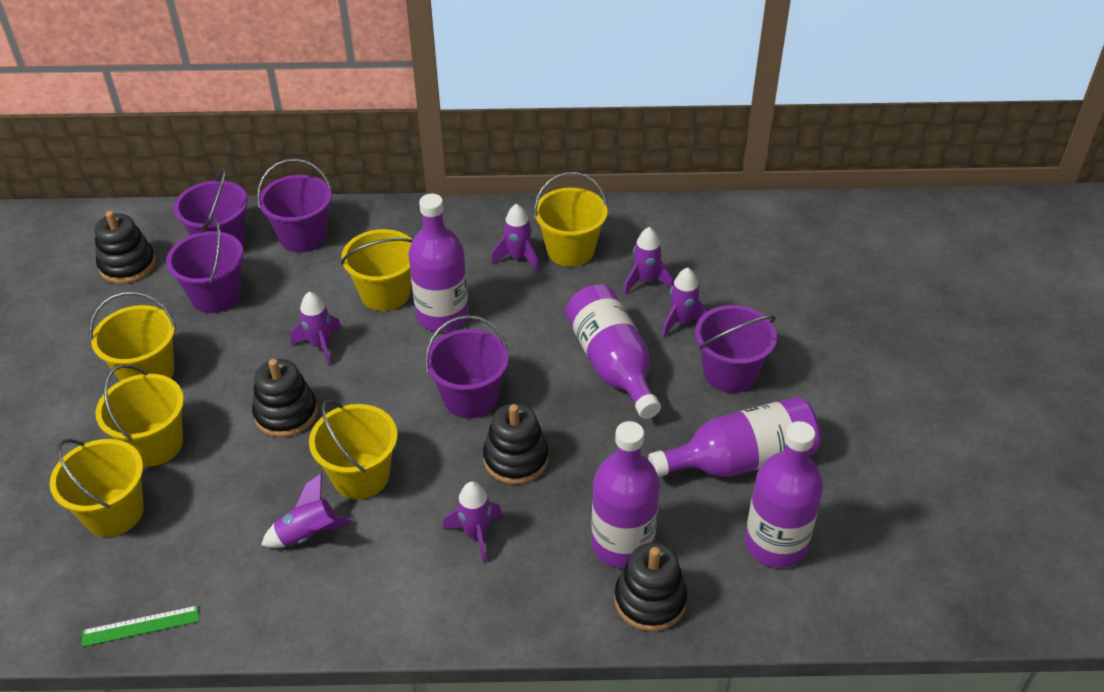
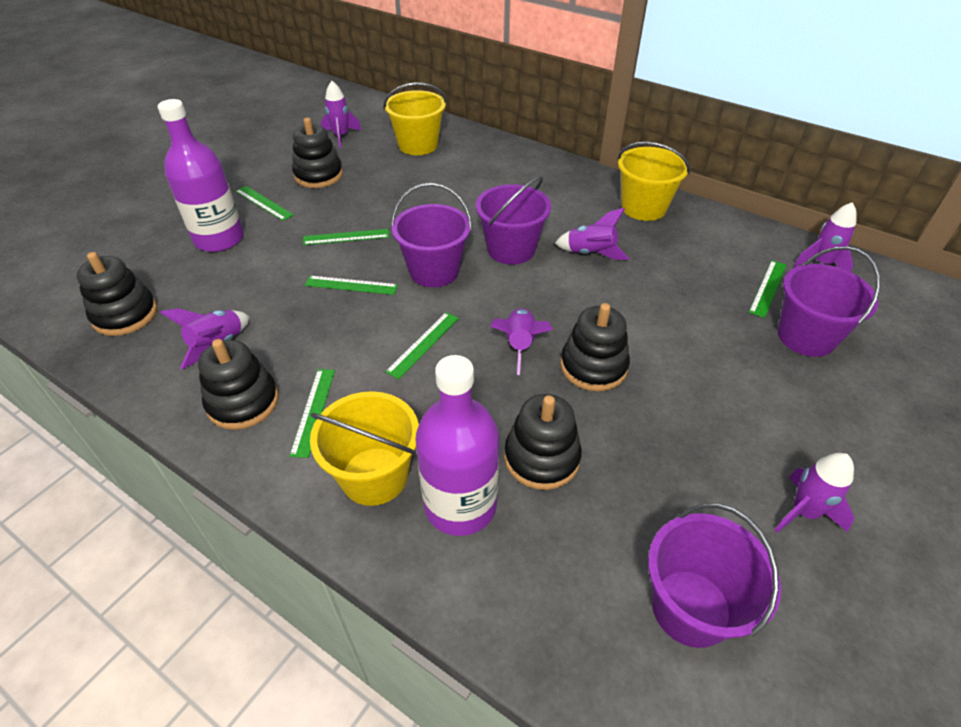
black stacking toy: [95,211,156,284] [252,359,318,437] [483,403,549,484] [614,543,687,631] = 4 -> [77,252,157,336] [198,339,279,430] [292,118,343,188] [504,394,582,490] [560,303,630,391] = 5
green ruler: [82,605,199,647] = 1 -> [235,186,294,221] [290,369,335,458] [303,229,389,245] [305,276,398,295] [385,312,459,379] [749,260,786,318] = 6
purple bottle: [408,194,469,332] [566,284,661,419] [591,421,660,568] [648,397,821,477] [745,421,823,568] = 5 -> [158,99,244,252] [416,355,499,536] = 2
purple bucket: [166,217,244,313] [174,168,248,247] [257,159,332,252] [425,315,509,418] [695,305,777,393] = 5 -> [391,183,472,287] [476,176,551,265] [648,503,781,648] [777,246,880,357] = 4
yellow bucket: [50,439,144,537] [89,292,176,381] [95,364,184,467] [309,400,397,499] [341,229,413,311] [534,172,608,267] = 6 -> [310,391,419,506] [383,83,447,155] [617,142,690,221] = 3

